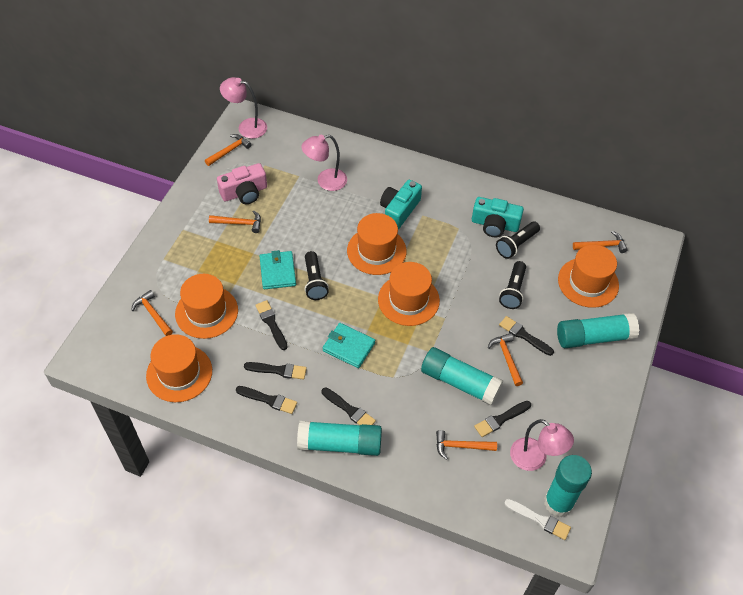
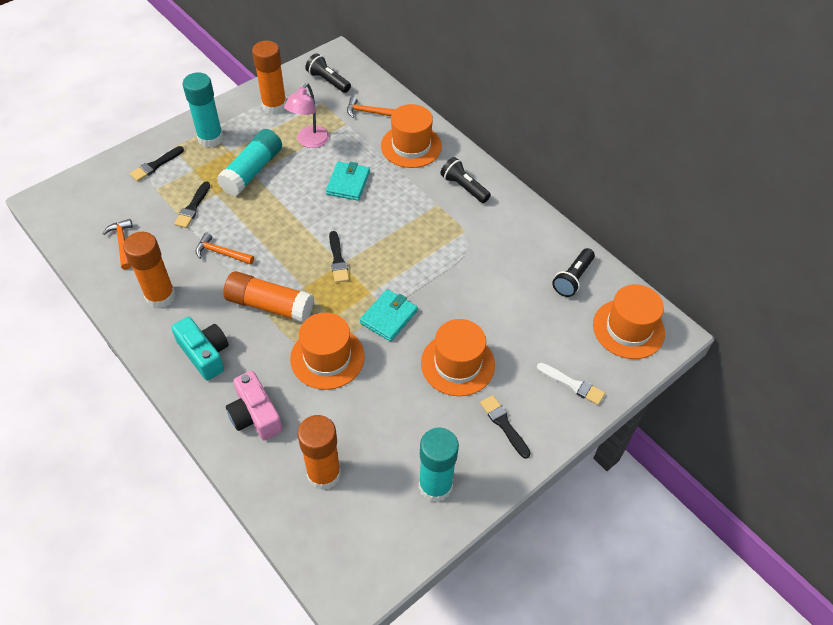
black brush: [236,386,297,414] [244,362,307,380] [255,300,288,350] [322,388,376,425] [474,401,531,437] [499,316,554,356] = 6 -> [130,146,184,182] [174,181,210,228] [329,231,349,283] [480,395,531,459] = 4
orange glue stick: none = 0 -> [123,232,176,309] [223,271,314,323] [252,41,286,115] [297,415,341,490] = 4
orange hammer: [131,290,173,336] [205,134,252,166] [209,211,261,233] [436,430,497,460] [488,333,523,386] [573,231,627,253] = 6 -> [102,219,133,270] [195,233,254,265] [347,97,396,118] = 3
orange hat: [146,334,212,402] [175,274,238,339] [347,213,407,275] [378,262,440,326] [558,245,619,308] = 5 -> [290,312,365,390] [381,104,442,168] [421,319,495,396] [593,284,665,359] = 4
pink lamp: [220,77,267,139] [301,135,347,191] [510,419,574,471] = 3 -> [284,83,329,148] = 1
turquoise camera: [380,180,422,229] [472,197,524,237] = 2 -> [171,317,229,381] = 1
turquoise glue stick: [297,421,382,456] [421,347,503,406] [544,455,592,517] [557,313,639,348] = 4 -> [183,73,224,147] [217,129,282,196] [419,428,459,502] = 3

